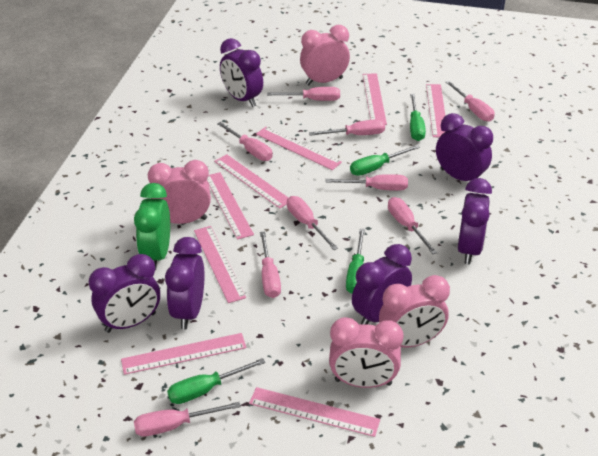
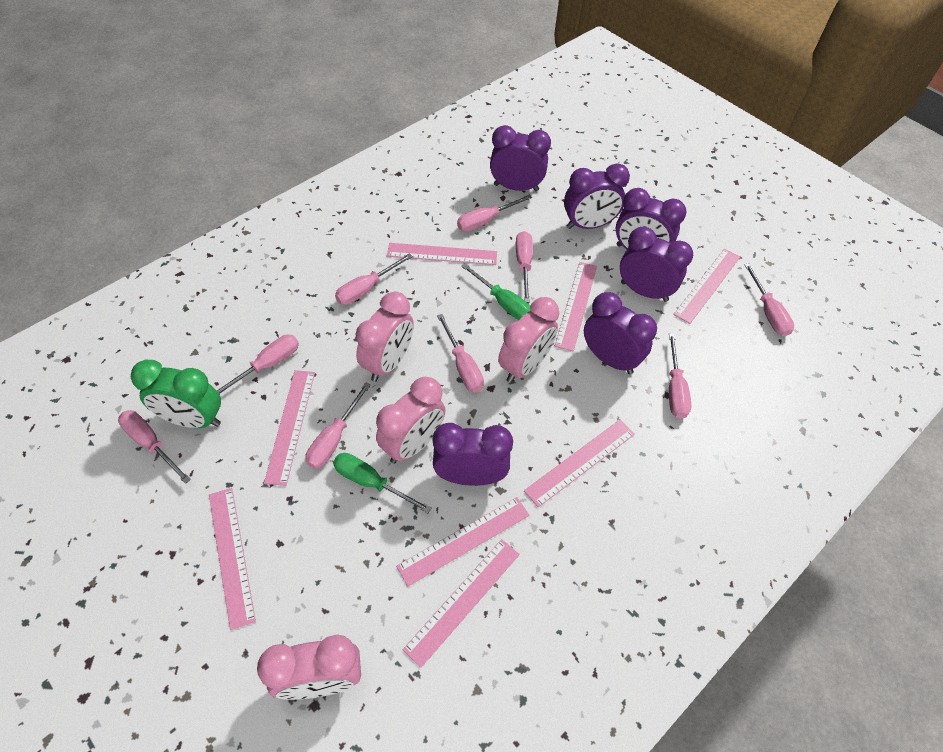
green screwdriver: [167,358,266,404] [346,229,365,294] [350,145,420,176] [410,94,426,141] = 4 -> [333,453,431,513] [461,263,531,320] = 2

